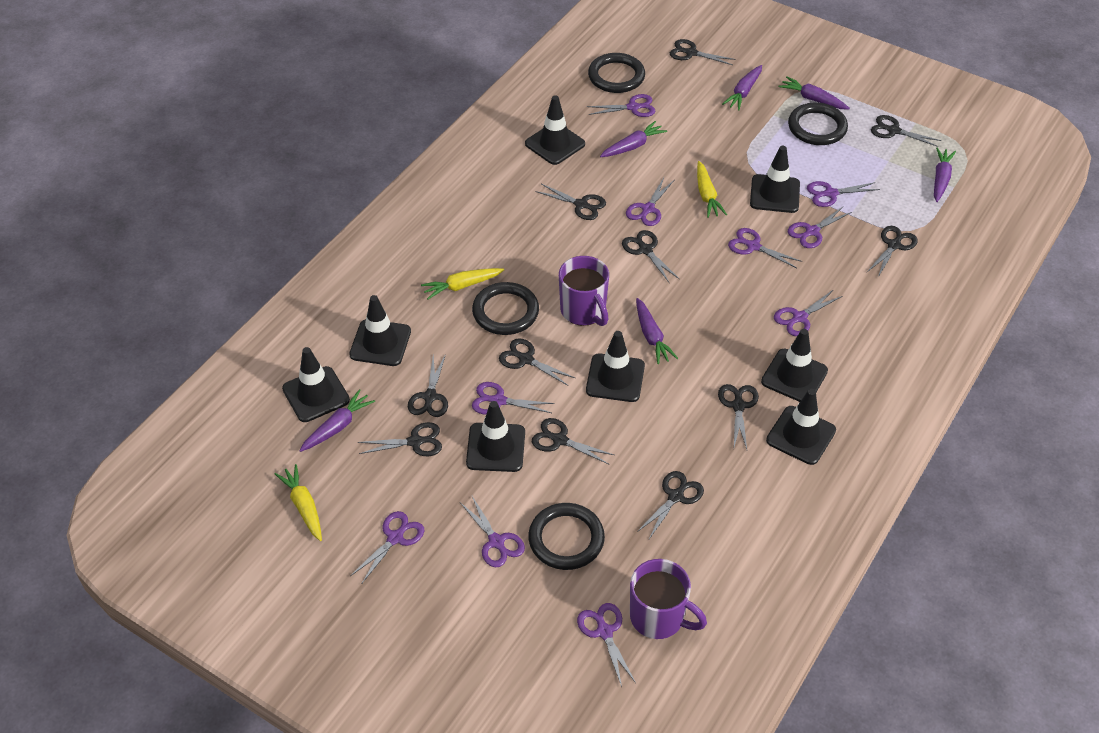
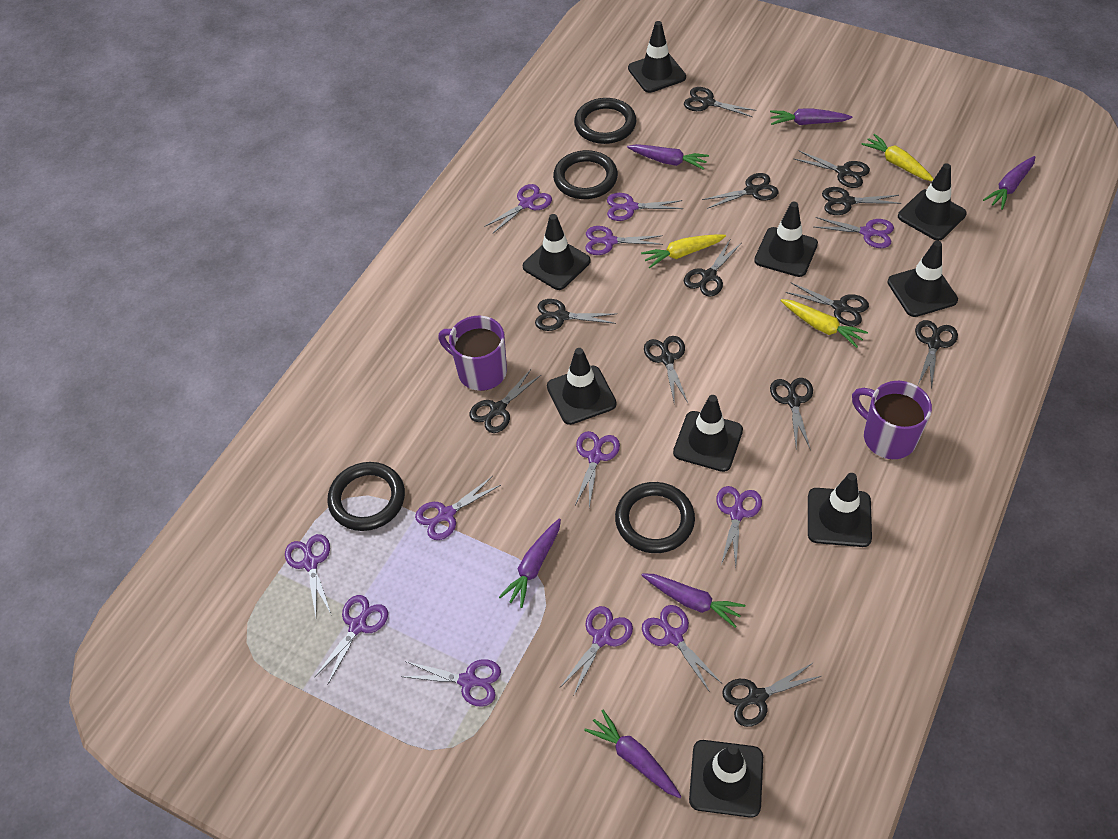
black scissors: [358,422,442,456] [408,354,448,417] [499,338,575,386] [532,418,614,464] [535,184,606,220] [622,230,679,282] [637,471,704,539] [670,39,736,65] [718,384,759,449] [867,226,918,277] [871,115,942,147] = 11 -> [469,369,542,433] [535,299,616,331] [644,336,688,405] [684,87,756,117] [684,238,741,297] [702,173,778,209] [722,662,821,727] [770,378,813,450] [785,282,869,326] [793,150,870,188] [822,187,901,215] [915,320,958,389] = 12
black traffic cone: [282,347,350,422] [349,295,411,366] [466,401,525,472] [525,95,585,165] [586,331,645,402] [750,146,800,213] [761,329,828,402] [766,389,836,465] = 8 -> [523,214,591,290] [547,348,617,425] [628,21,686,93] [673,395,743,472] [689,740,763,818] [754,202,818,277] [808,473,872,547] [887,241,958,317] [898,163,967,241] = 9
purple scissors: [350,511,424,583] [460,496,525,567] [472,382,555,414] [577,603,636,687] [587,94,655,117] [626,178,674,226] [728,228,802,268] [774,289,843,336] [788,206,852,248] [807,181,880,207] = 10 -> [285,534,331,617] [314,595,388,684] [402,659,501,707] [415,476,501,540] [484,184,552,234] [560,606,633,695] [575,431,620,508] [585,226,663,255] [607,193,683,221] [642,605,722,692] [716,486,762,567] [815,217,894,248] = 12

